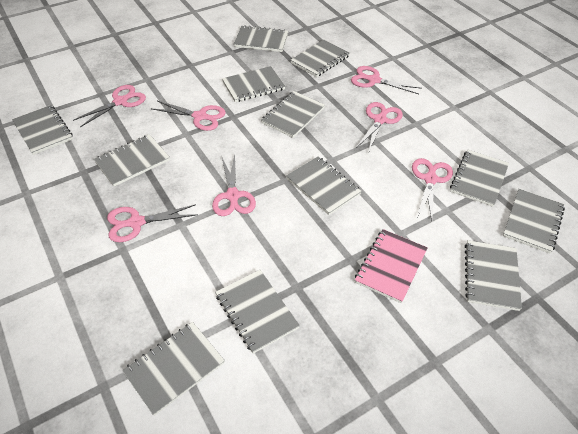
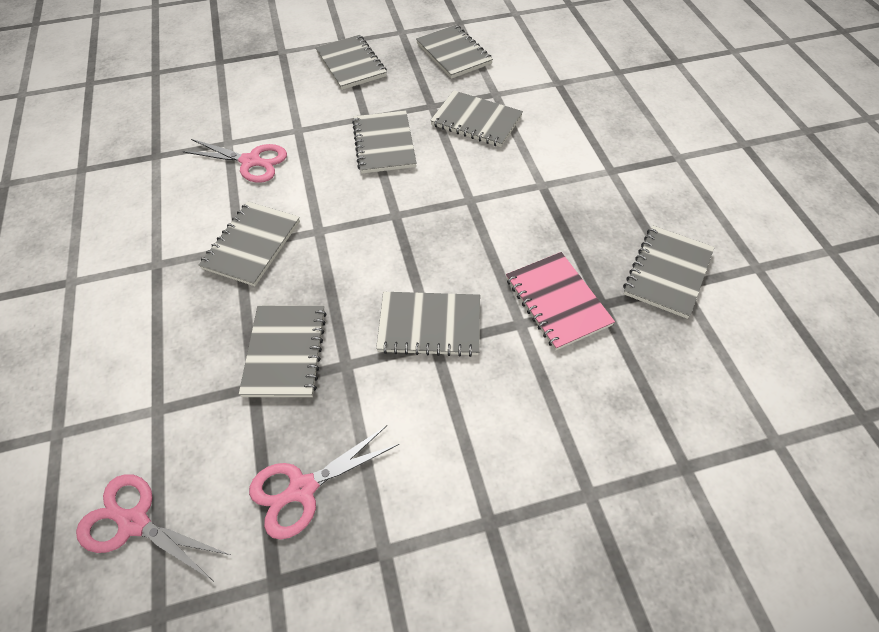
grey notebook: [12,105,73,155] [94,134,170,187] [122,322,225,416] [215,270,300,354] [222,66,286,102] [234,25,288,52] [261,91,325,138] [286,156,362,215] [291,40,350,77] [450,150,509,207] [465,240,522,311] [503,189,565,253] = 12 -> [199,201,300,286] [239,306,327,397] [315,35,387,90] [352,110,416,174] [376,292,480,357] [416,25,493,79] [430,90,523,147] [623,226,715,319] = 8
pink scissors: [73,85,146,127] [107,204,198,242] [152,101,226,131] [212,155,256,216] [351,66,422,94] [356,102,403,151] [412,158,453,220] = 7 -> [76,474,230,581] [182,139,287,183] [249,425,399,540] = 3

